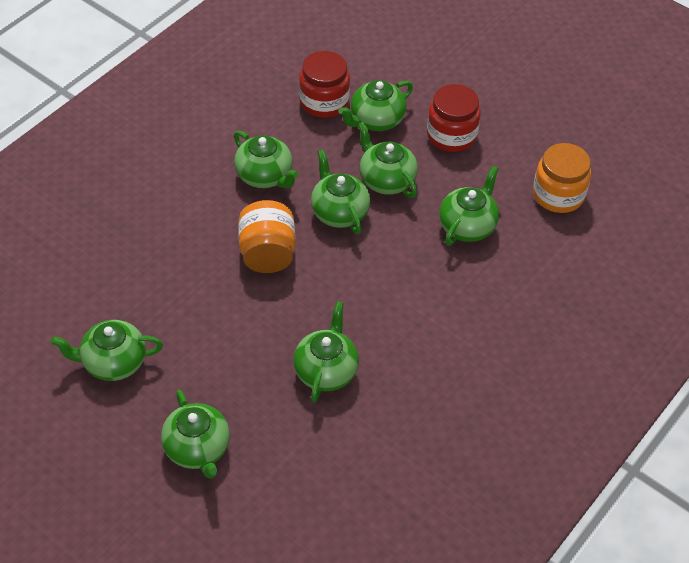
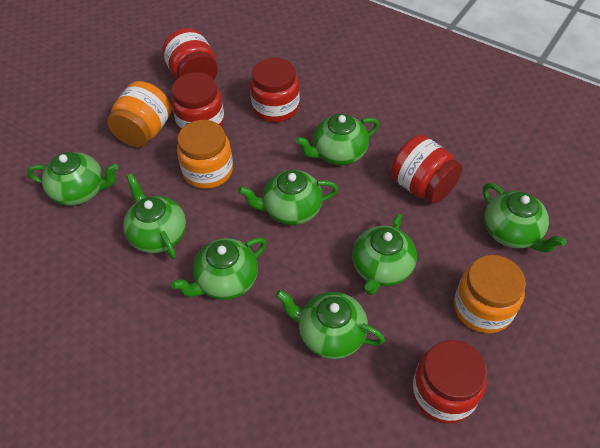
orange jar: [238,200,295,273] [533,143,591,213] = 2 -> [107,81,171,147] [177,120,233,189] [454,255,526,333] = 3
red jar: [299,51,350,118] [427,84,481,152] = 2 -> [162,28,218,80] [171,72,224,130] [250,58,299,122] [391,135,462,204] [412,340,487,423] = 5

